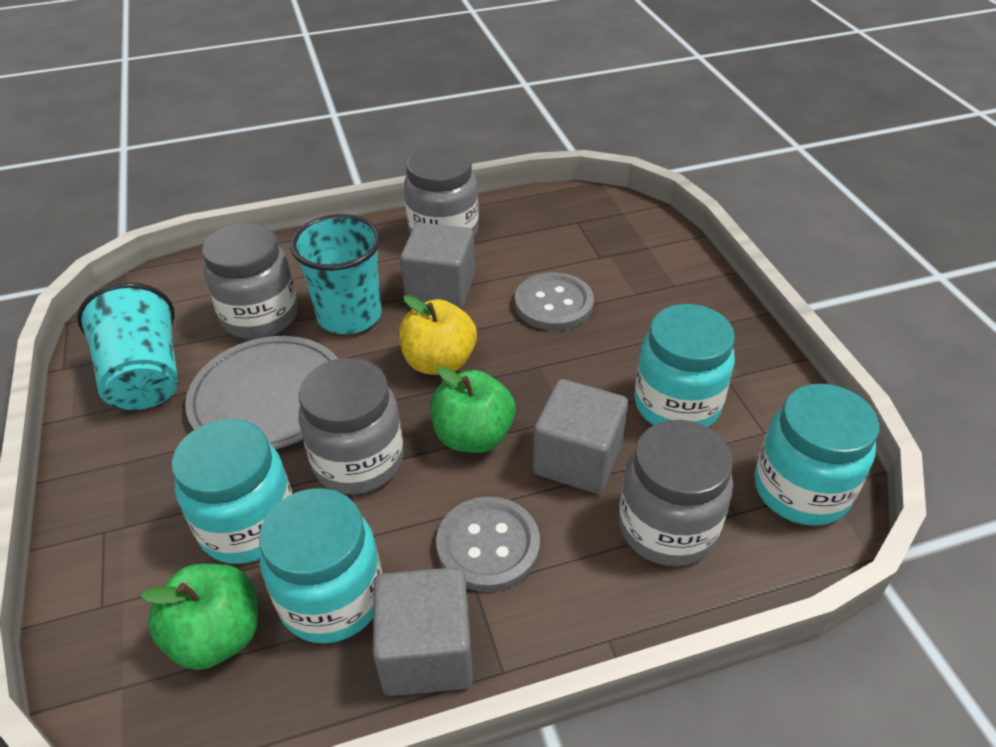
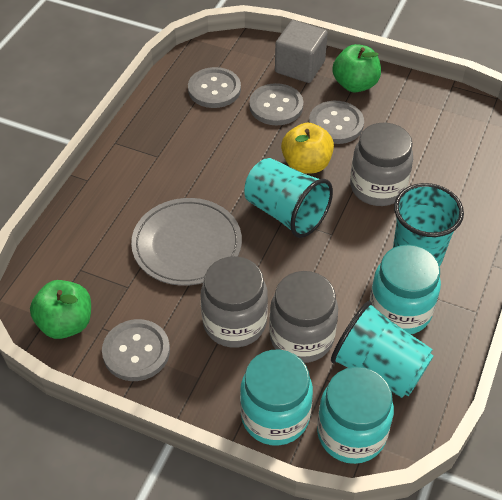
grey button: [436,497,540,592] [515,272,594,331] = 2 -> [102,319,170,381] [188,67,241,108] [249,83,303,125] [309,101,364,144] = 4
grey cube: [373,567,473,696] [400,222,475,309] [533,379,628,494] = 3 -> [275,20,328,83] = 1
grey jar: [202,223,298,339] [299,358,404,494] [404,145,478,238] [619,420,733,566] = 4 -> [201,256,268,348] [269,271,338,363] [350,123,413,206] = 3
turquoise cup: [77,282,178,410] [290,214,382,334] = 2 -> [244,158,333,238] [331,301,434,398] [393,183,464,266] = 3
turquoise jar: [172,419,293,564] [259,488,382,644] [634,304,735,427] [755,384,879,526] = 4 -> [240,350,313,446] [317,367,394,464] [370,245,441,334] = 3

